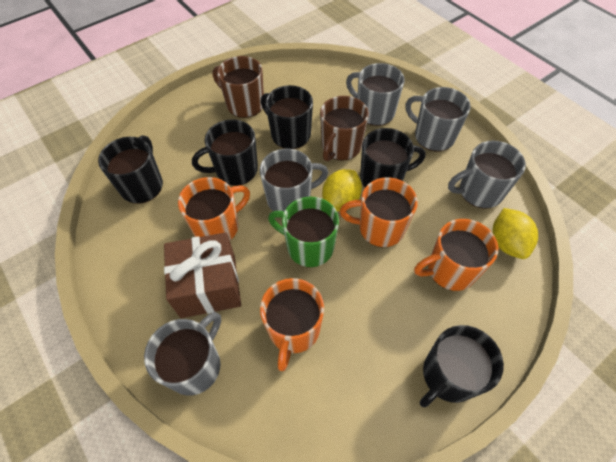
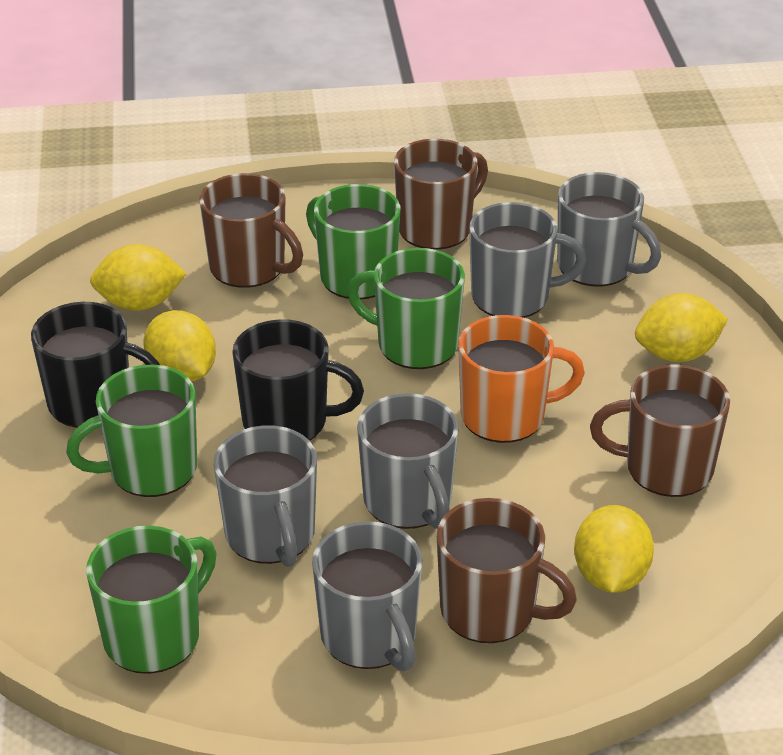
black mug: [98,135,163,204] [192,120,258,186] [261,85,313,149] [360,128,426,187] [420,325,504,407] = 5 -> [31,302,160,428] [232,319,364,441] = 2
brown gift: [164,232,241,318] = 1 -> none = 0
brown mug: [213,56,264,118] [320,96,369,161] = 2 -> [199,173,303,288] [394,138,488,250] [437,498,577,643] [590,364,730,497] = 4
green mug: [268,197,339,267] = 1 -> [66,365,197,497] [86,526,216,674] [306,184,401,299] [347,248,465,369] = 4
orange mug: [178,177,250,241] [260,278,324,371] [340,177,418,247] [414,219,498,291] = 4 -> [458,315,585,443] = 1
yellow lemon: [322,169,362,212] [492,208,538,259] = 2 -> [90,244,187,311] [144,310,216,382] [574,505,654,593] [635,293,728,362] = 4

